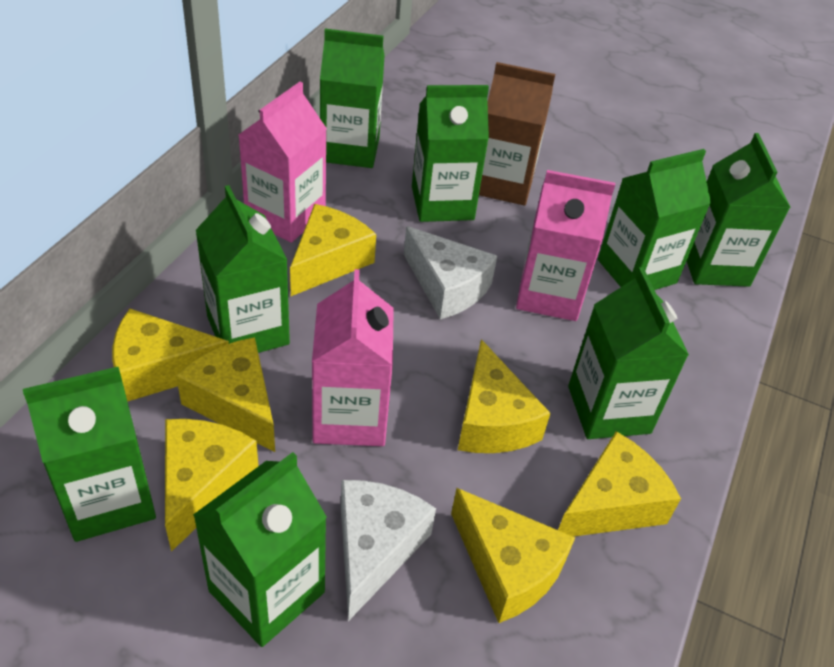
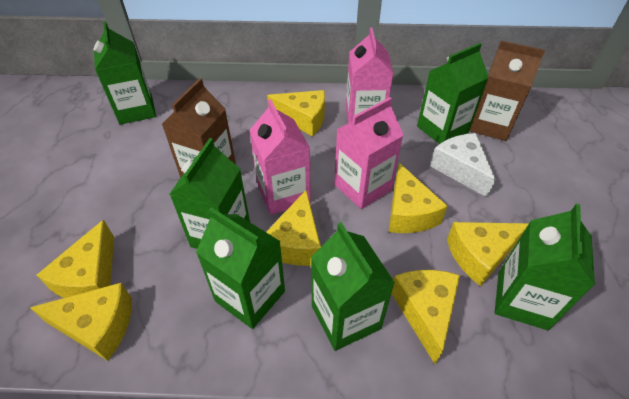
brown carton: [479,62,555,205] = 1 -> [162,78,236,178] [469,41,545,141] = 2
green carton: [23,367,156,542] [193,452,327,647] [196,185,290,353] [320,28,385,168] [412,85,489,222] [568,267,689,439] [598,149,711,290] [687,133,791,287] = 8 -> [94,22,156,125] [170,138,250,249] [196,207,285,329] [311,222,395,351] [417,43,489,144] [495,204,595,330] = 6
white cheese: [341,480,436,621] [404,226,497,319] = 2 -> [430,133,496,197] = 1

